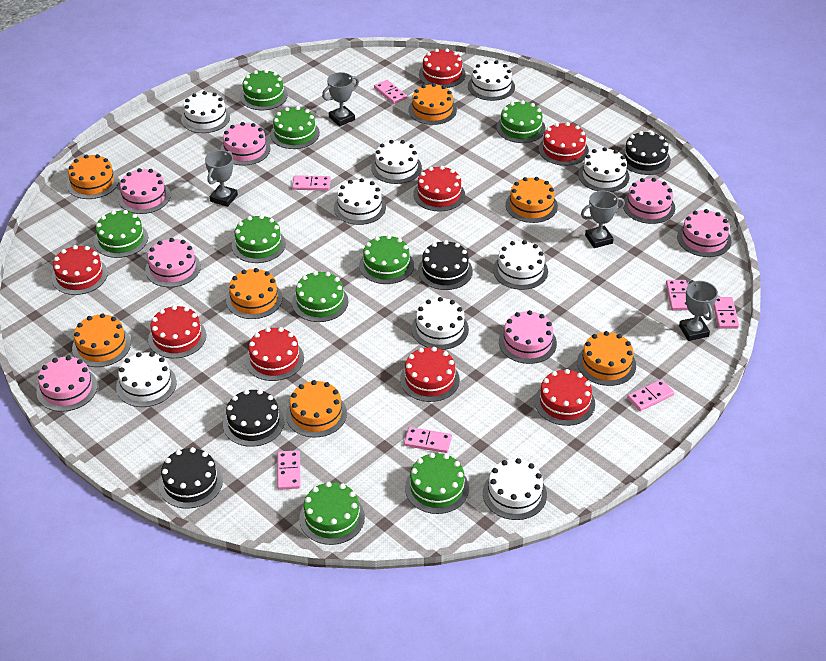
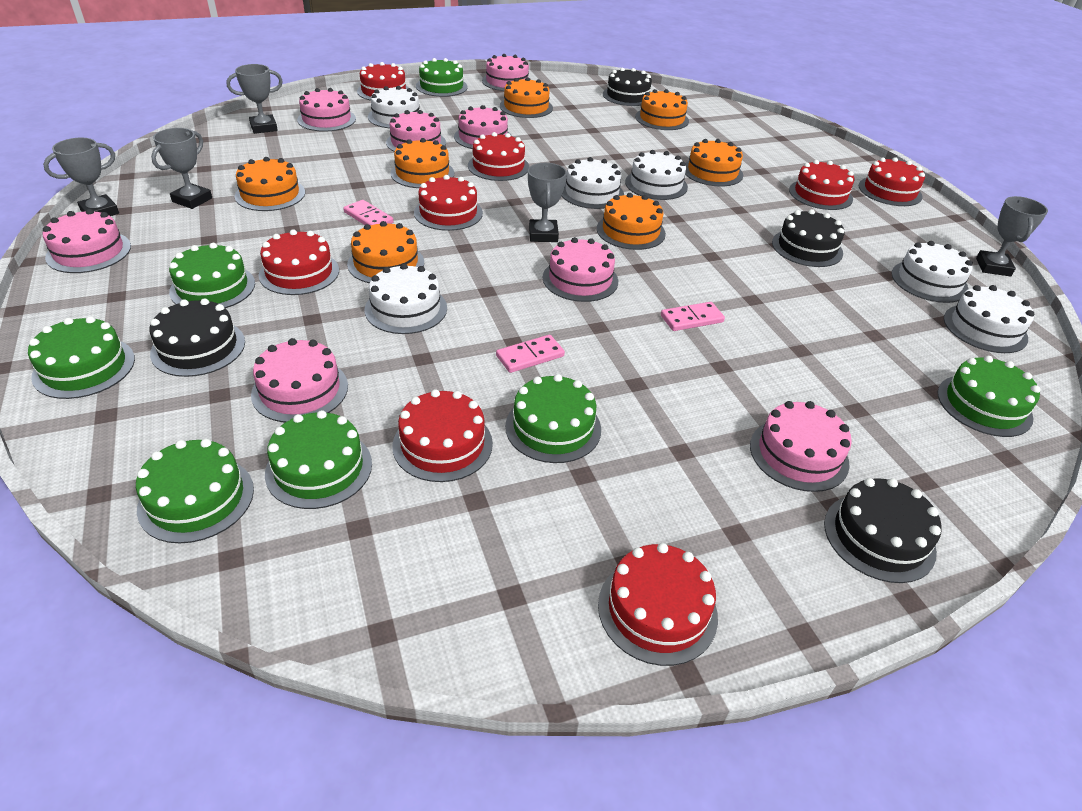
green cake: [94,210,148,258] [232,215,286,263] [240,69,288,110] [270,106,320,149] [292,271,348,322] [299,482,365,545] [359,235,414,284] [405,453,469,514] [496,100,546,143] = 9 -> [28,316,135,399] [136,439,254,543] [169,243,255,308] [265,410,372,509] [416,58,468,97] [505,374,601,463] [937,356,1040,437] = 7
grey trophy: [205,150,238,207] [322,72,359,127] [581,191,625,248] [679,280,718,341] = 4 -> [43,138,119,216] [151,128,212,209] [226,64,283,134] [528,163,567,242] [976,196,1048,276] = 5
pink cake: [36,356,97,412] [118,168,171,214] [145,238,201,287] [220,122,270,166] [499,310,557,364] [623,178,675,224] [677,209,732,257] = 7 -> [42,209,131,273] [251,338,348,422] [297,88,356,132] [386,110,446,152] [454,105,512,149] [482,54,531,91] [543,237,618,302] [750,401,852,492] = 8
pink domino: [277,450,301,490] [292,175,331,191] [374,80,407,104] [404,427,452,453] [627,379,674,411] [666,280,688,310] [713,297,739,328] = 7 -> [343,200,393,225] [496,335,565,373] [661,302,725,331] = 3
white cake: [116,352,177,407] [181,91,230,133] [334,178,386,225] [371,140,422,184] [411,297,469,350] [468,60,515,101] [483,458,547,520] [493,240,548,290] [578,147,630,192] = 9 -> [365,263,447,334] [368,86,420,128] [562,157,624,209] [625,150,688,200] [891,241,973,303] [944,285,1034,353] = 6

